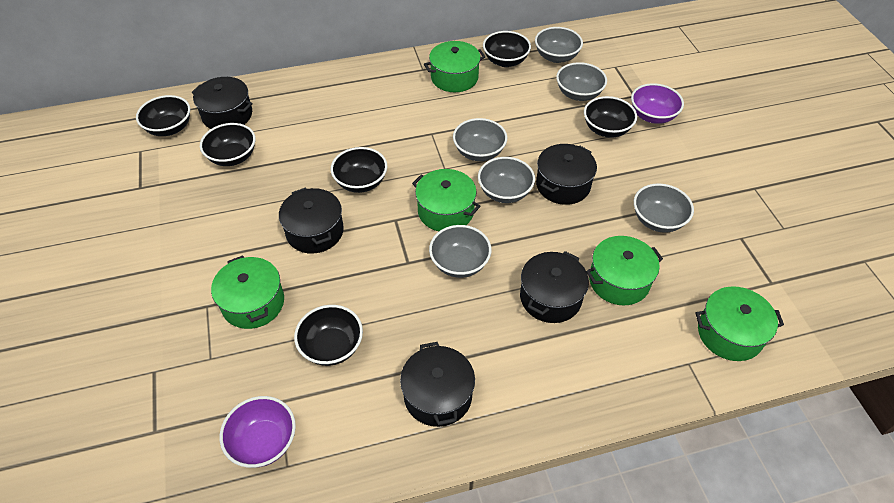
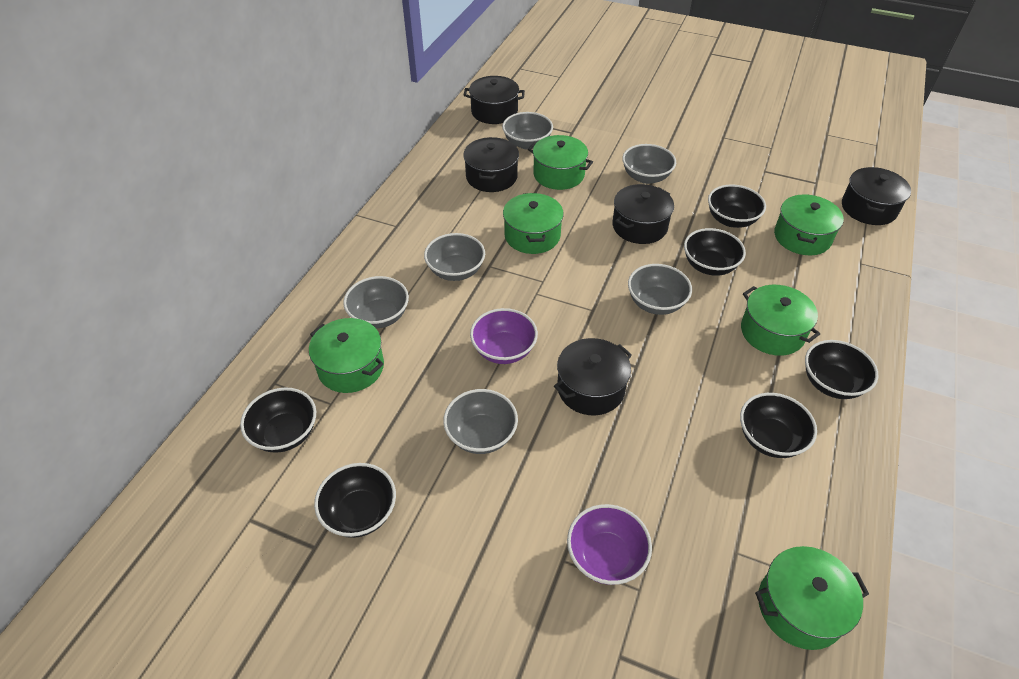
green pot: [211,255,284,329] [412,169,481,231] [424,41,486,92] [586,236,663,305] [695,286,784,361] = 5 -> [309,318,384,393] [503,193,564,254] [528,135,593,190] [741,285,820,356] [755,546,869,650] [774,194,844,255] = 6

